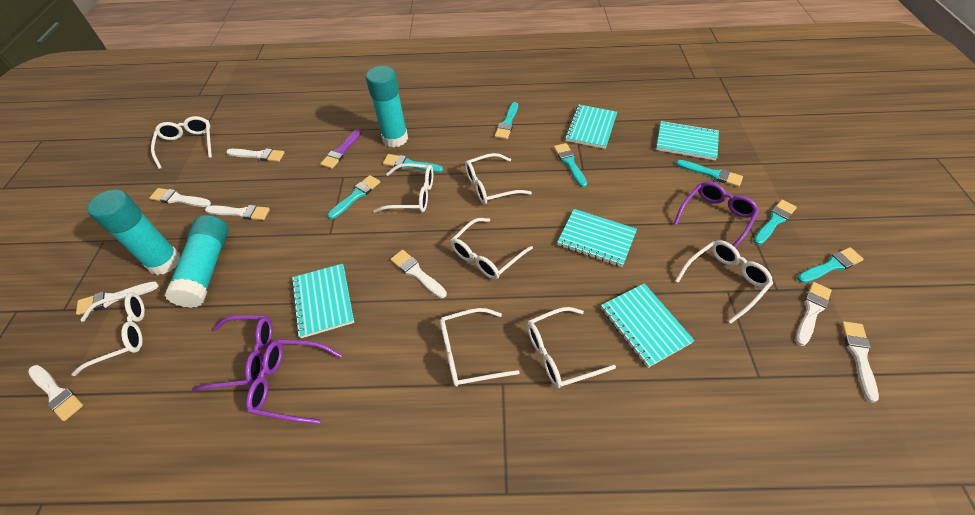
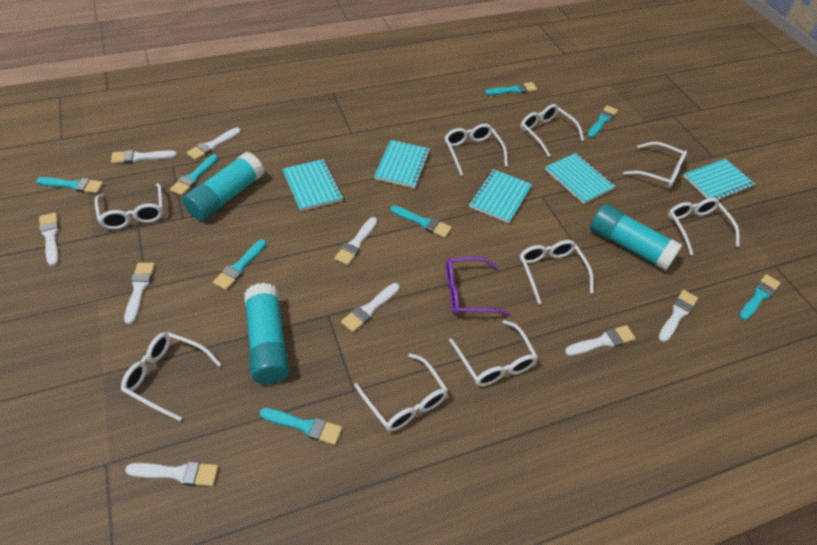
purple brush: [320,129,361,169] = 1 -> none = 0
purple glasses: [192,315,273,391] [246,339,342,424] [674,182,759,248] = 3 -> [446,257,510,315] = 1
turquoise brush: [328,175,380,219] [383,154,443,173] [495,102,518,139] [554,143,587,187] [676,160,743,187] [753,200,797,245] [797,247,864,283] = 7 -> [36,177,103,193] [170,154,218,196] [213,239,266,290] [259,408,342,445] [390,205,452,238] [485,82,537,95] [588,105,618,138] [739,274,781,320] = 8
white brush: [28,365,83,421] [76,281,159,315] [149,188,211,207] [205,205,270,220] [226,148,285,162] [390,250,447,298] [796,282,832,346] [841,321,879,403] = 8 -> [39,212,59,266] [111,150,177,164] [124,263,155,324] [125,462,218,486] [186,128,241,160] [334,217,377,265] [341,283,399,332] [565,325,636,356] [658,290,698,342] = 9
white glasses: [71,292,145,376] [151,116,212,169] [373,163,433,213] [440,308,520,387] [451,218,533,279] [465,153,532,205] [527,307,616,388] [675,240,773,324] = 8 -> [95,183,163,229] [121,332,221,421] [354,354,448,431] [444,124,508,175] [449,320,538,386] [520,104,584,157] [520,240,594,304] [623,142,687,188] [668,198,740,256] = 9

